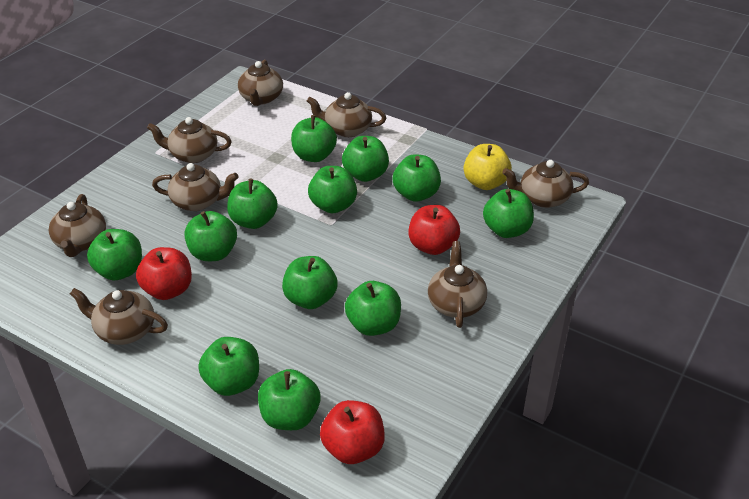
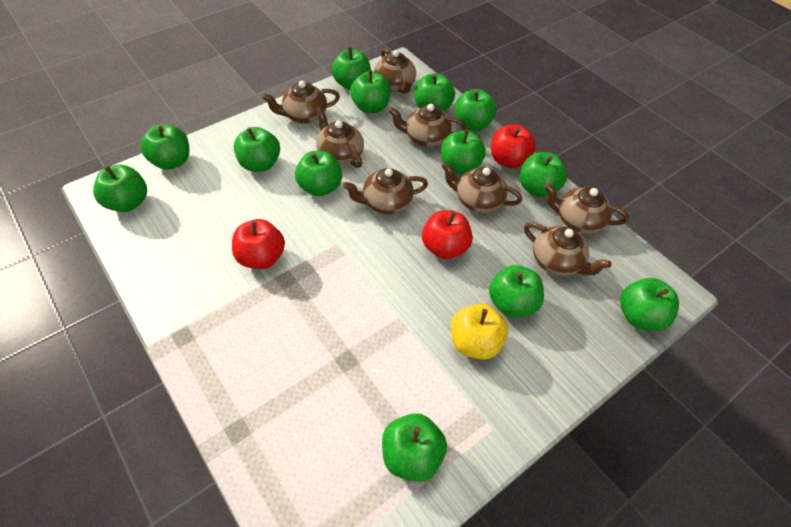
green apple: [87,229,142,280] [184,211,237,261] [198,337,259,396] [227,179,278,229] [258,369,320,430] [282,256,337,309] [291,115,337,162] [308,166,357,213] [342,136,389,182] [345,281,401,336] [393,154,441,202] [483,189,534,238] = 12 -> [93,165,147,212] [141,125,189,170] [234,127,280,172] [295,151,342,196] [331,47,371,90] [350,70,391,113] [382,413,447,482] [415,73,455,112] [441,129,486,174] [455,89,497,131] [489,265,544,318] [520,152,567,197] [620,278,679,331] = 13

